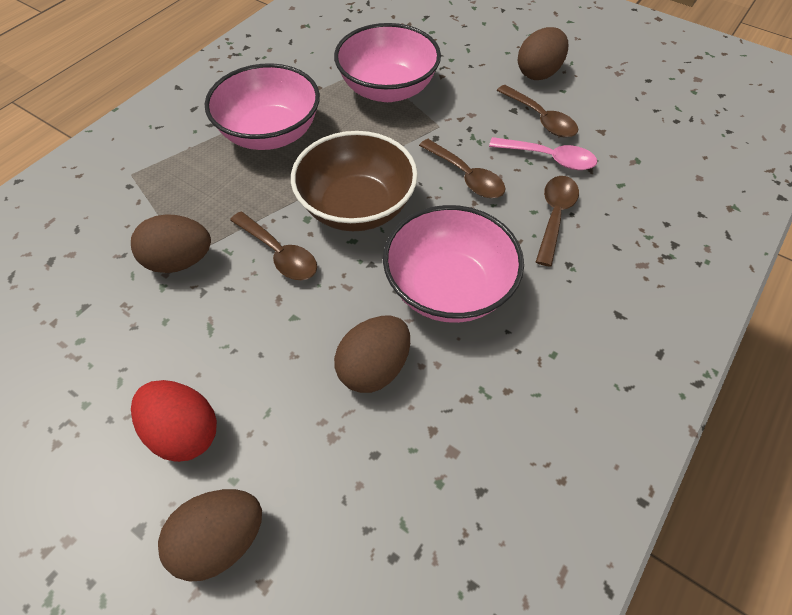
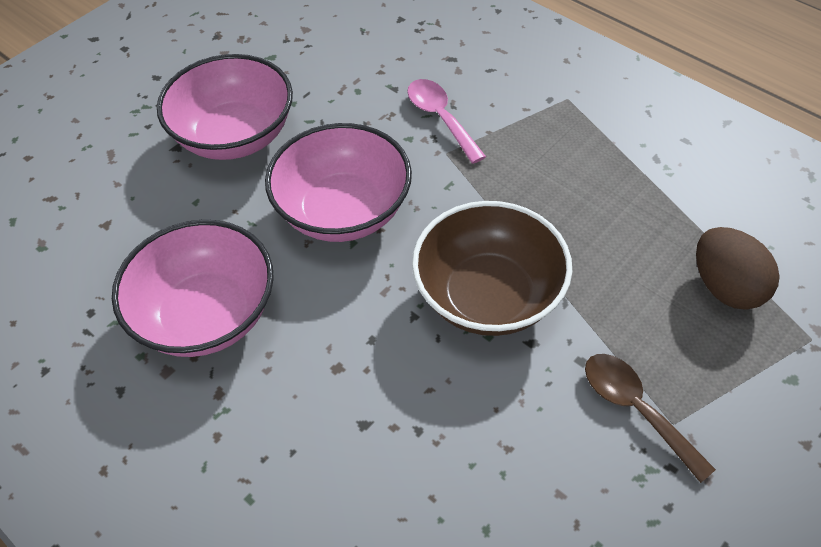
brown egg: [131,214,211,273] [158,489,262,581] [334,316,410,393] [518,27,568,80] = 4 -> [696,227,780,310] = 1
brown spoon: [230,212,317,280] [419,139,506,198] [497,85,578,137] [536,176,579,267] = 4 -> [585,354,716,483] = 1
red egg: [131,380,217,462] = 1 -> none = 0

